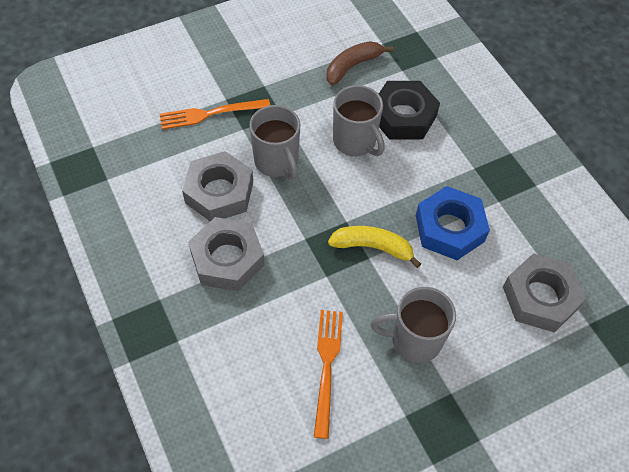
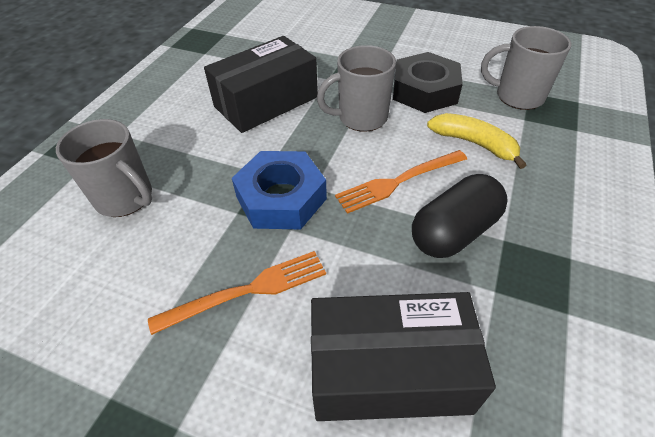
black box: none = 0 -> [204,36,318,133] [311,292,496,421] = 2
black capsule: none = 0 -> [412,174,508,258] = 1
brown banana: [326,41,393,85] = 1 -> none = 0
grey nut: [182,151,253,221] [188,217,265,291] [503,254,587,333] = 3 -> none = 0

